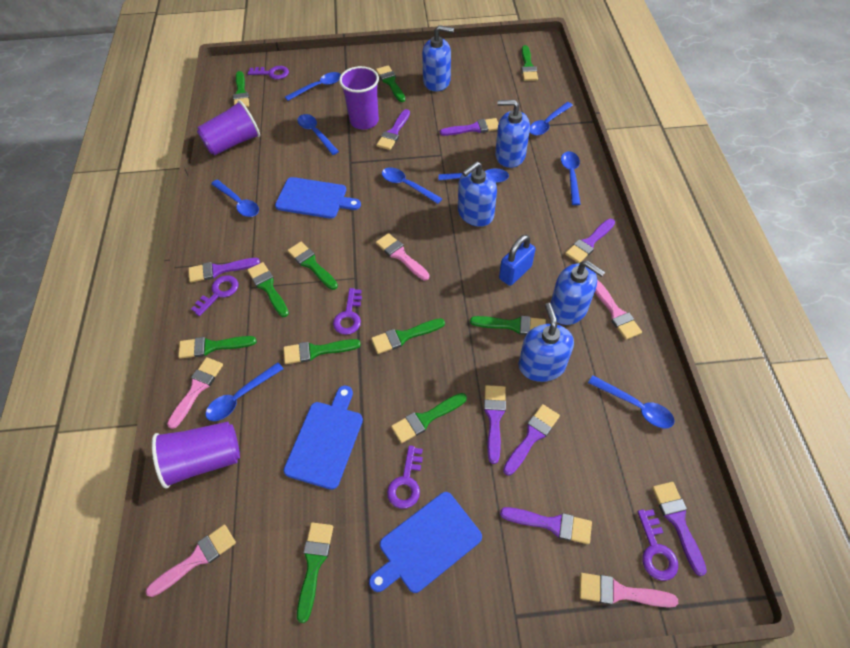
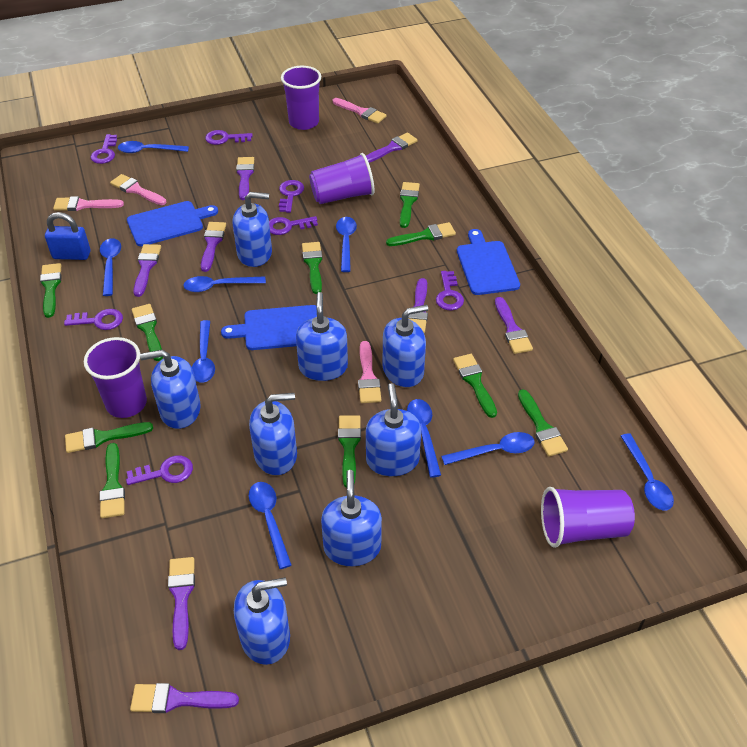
blue soap dispenser: [422,25,454,91] [458,161,497,227] [495,100,530,168] [518,303,574,382] [551,260,605,325] = 5 -> [140,350,201,429] [232,192,272,267] [234,577,290,665] [249,393,297,475] [296,292,348,381] [321,470,382,566] [366,383,421,476] [382,305,428,387] = 8
green brush: [178,336,256,359] [233,71,249,107] [247,262,289,317] [283,339,361,364] [287,242,338,290] [297,522,333,623] [371,318,445,354] [376,65,405,102] [391,393,467,443] [470,316,546,335] [521,45,538,81] = 11 -> [40,263,62,318] [65,422,153,453] [99,443,125,518] [132,304,163,361] [302,242,323,294] [338,415,361,488] [386,222,456,246] [400,182,420,228] [453,354,497,418] [518,389,568,457] = 10
pink brush: [145,525,236,597] [167,357,223,429] [376,233,429,280] [579,573,678,608] [595,280,642,340] = 5 -> [53,196,124,211] [110,174,166,205] [333,98,387,123] [358,341,381,403] = 4
purple cup: [152,422,240,489] [197,100,260,155] [339,66,379,130] = 3 -> [84,337,147,418] [281,66,321,130] [309,153,374,204] [541,487,635,548] = 4
purple key: [191,275,238,316] [248,66,289,79] [333,288,362,335] [387,445,423,509] [637,509,678,581] = 5 -> [64,309,123,330] [90,134,117,164] [126,455,193,485] [205,130,253,145] [269,216,318,235] [279,180,304,213] [436,271,464,310] = 7

